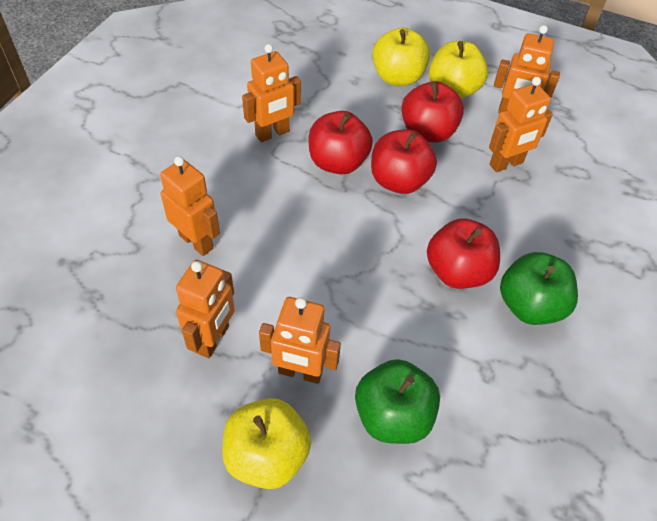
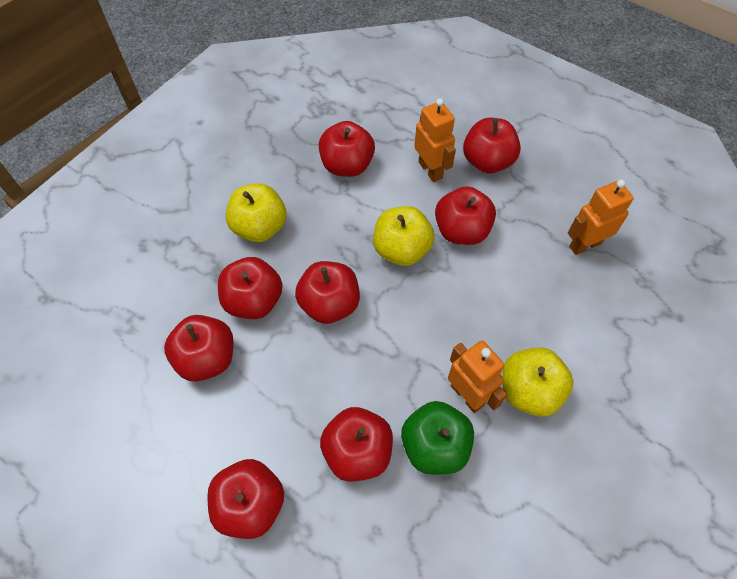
green apple: [355,359,440,444] [500,252,578,325] = 2 -> [401,401,474,475] = 1
orange robot: [160,156,220,256] [176,260,235,358] [242,44,301,142] [259,297,341,384] [489,77,553,172] [494,25,560,114] = 6 -> [414,98,456,182] [448,341,507,413] [568,179,634,255] = 3
red apple: [309,111,373,174] [371,129,437,194] [401,81,464,143] [427,218,500,289] = 4 -> [164,315,233,382] [207,459,284,539] [218,257,283,319] [295,261,360,324] [319,121,375,177] [320,407,393,482] [435,187,496,245] [463,118,521,173] = 8

